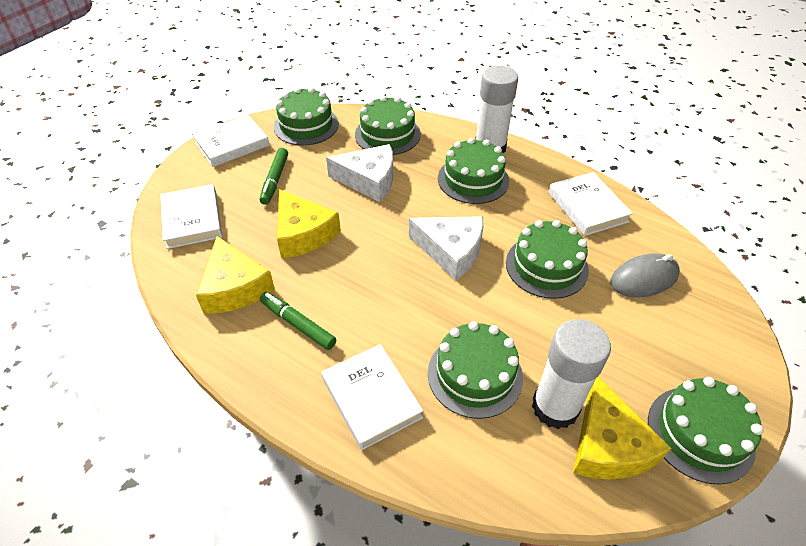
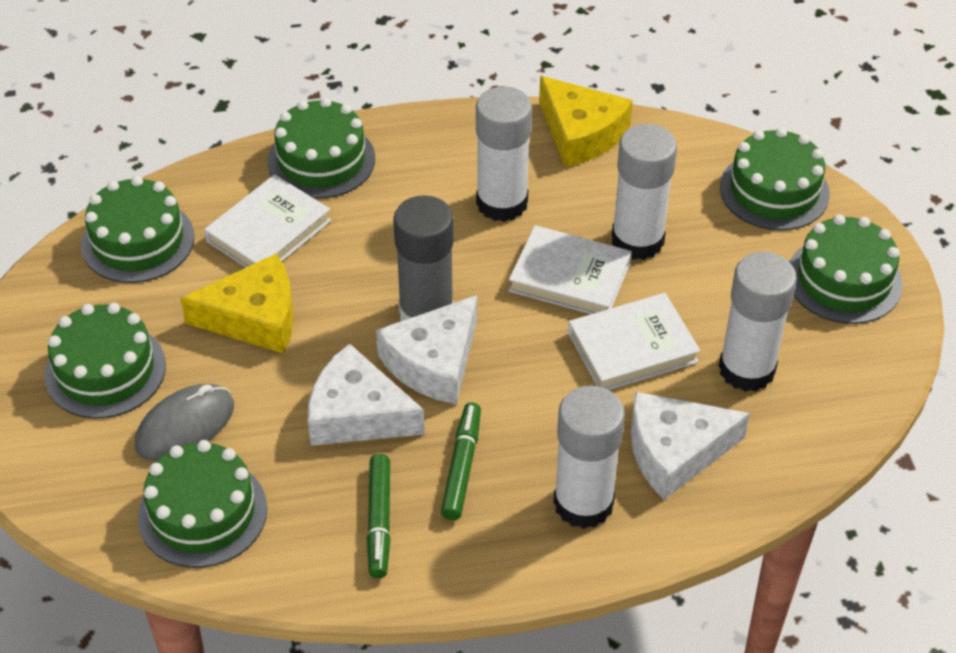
grey glue stick: none = 0 -> [393,195,454,321] = 1
white book: [160,184,222,249] [192,115,270,167] [322,344,423,450] [548,172,633,236] = 4 -> [204,174,331,267] [509,225,632,314] [568,293,700,390] = 3
white cheese: [326,144,393,202] [409,216,483,281] = 2 -> [308,343,425,446] [376,295,477,405] [631,391,750,500] = 3
white glue stick: [475,66,518,153] [532,319,611,429] = 2 -> [476,86,532,222] [553,385,625,529] [612,124,677,260] [719,252,797,392] = 4
yellow cheese: [196,236,275,314] [277,189,341,258] [573,377,672,479] = 3 -> [180,253,294,354] [539,76,633,167] = 2

